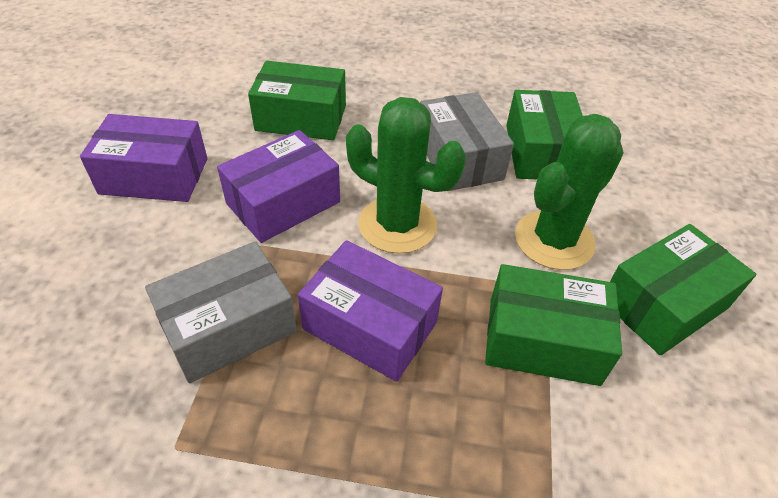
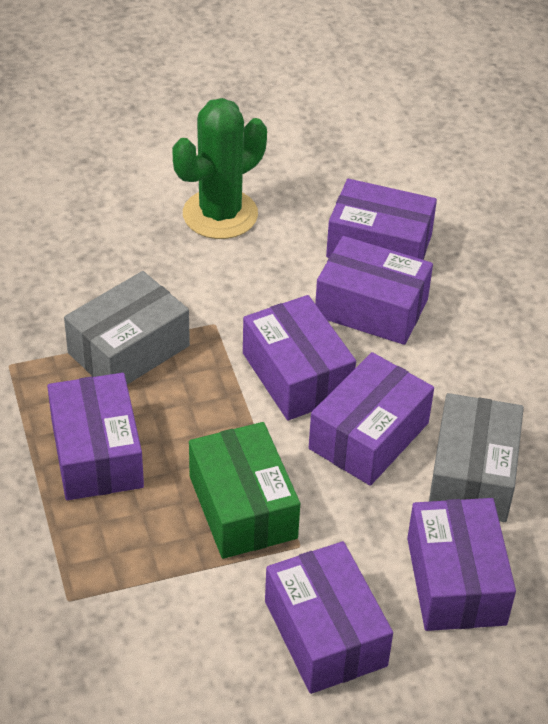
green box: [248,61,346,140] [485,264,622,386] [506,90,583,179] [610,224,756,355] = 4 -> [189,422,300,559] = 1
green cactus: [346,97,466,254] [515,114,624,270] = 2 -> [172,98,267,239] = 1
purple box: [80,114,207,202] [217,130,340,243] [298,240,443,382] = 3 -> [47,373,144,500] [243,295,356,420] [265,541,393,694] [309,352,434,486] [315,236,433,345] [326,179,437,260] [407,498,516,631] = 7

